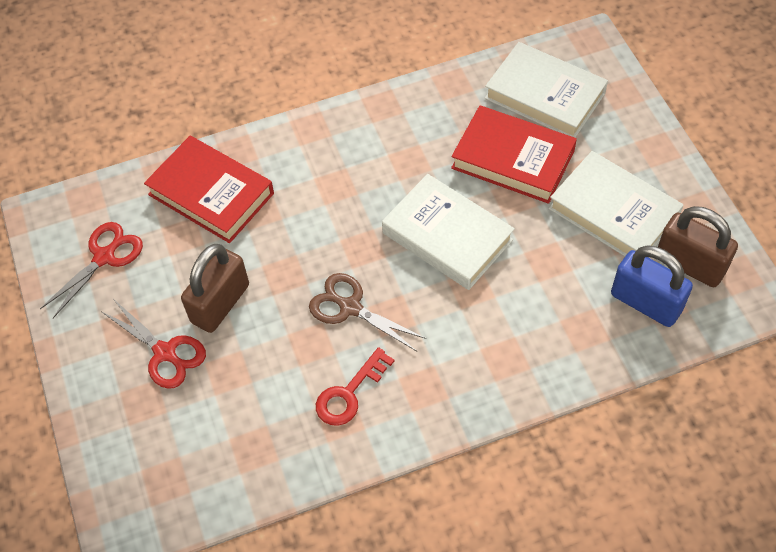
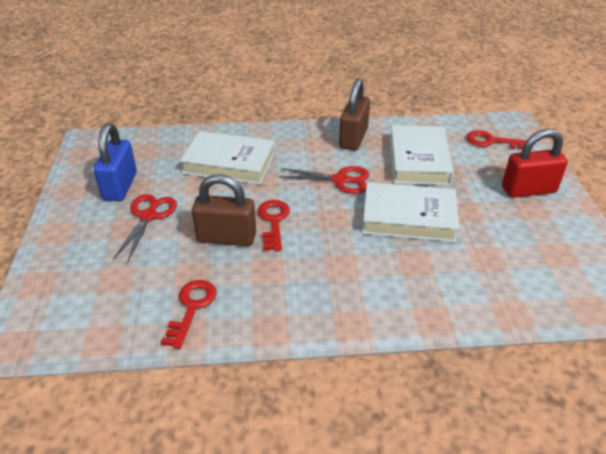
brown scissors: [309,273,426,351] = 1 -> none = 0
red book: [144,136,274,243] [451,106,577,204] = 2 -> none = 0
red key: [316,347,394,426] = 1 -> [161,280,217,349] [258,200,290,251] [467,130,526,149] = 3
red padlock: none = 0 -> [502,129,568,198] = 1

